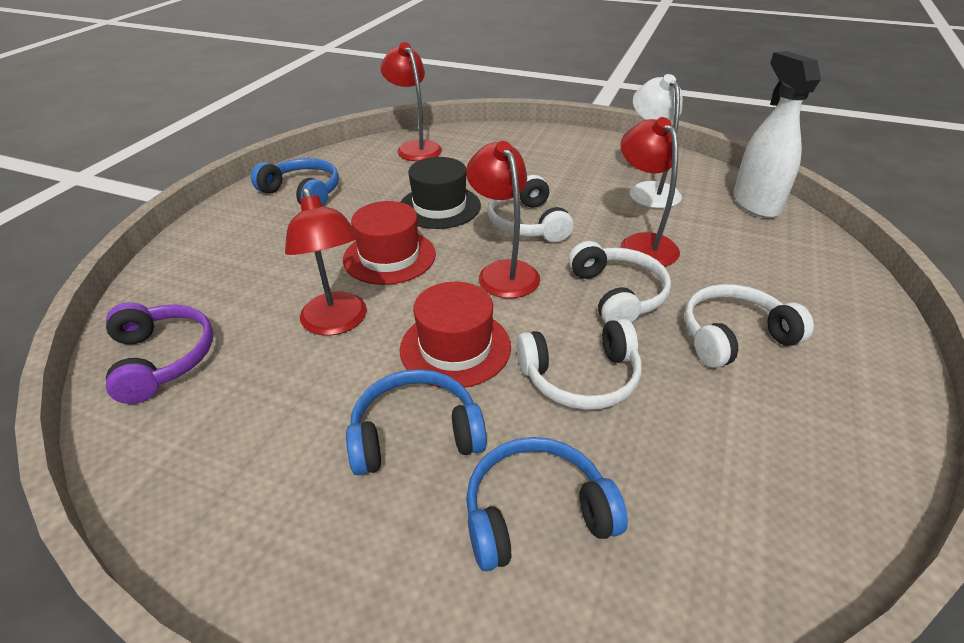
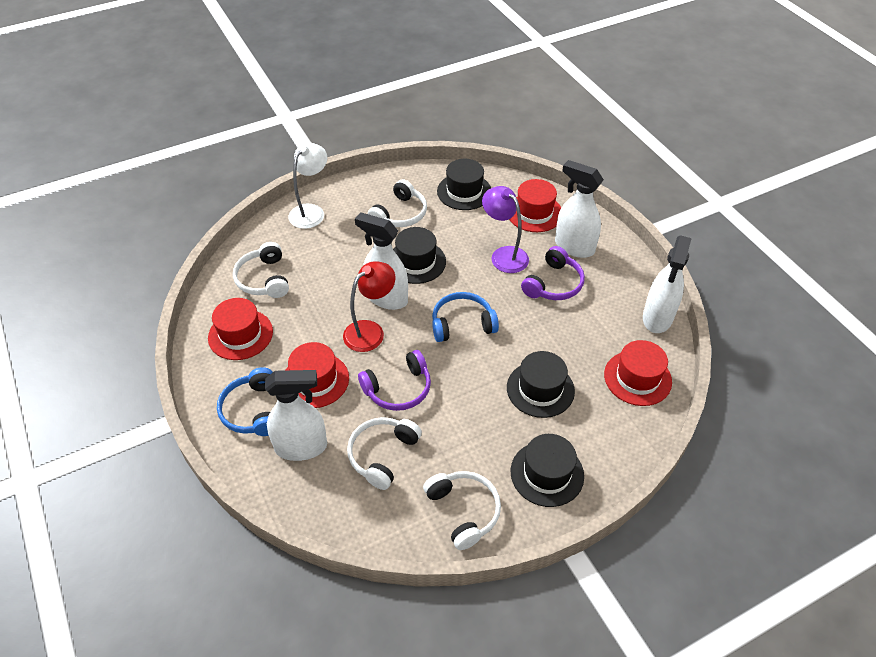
black hat: [401,157,481,229] = 1 -> [393,227,446,284] [437,159,491,210] [507,351,575,418] [511,434,584,507] = 4
blue headphones: [251,158,339,206] [346,369,487,476] [466,437,628,571] = 3 -> [217,367,273,436] [432,292,499,342] = 2
purple headphones: [106,302,213,404] = 1 -> [358,350,431,411] [521,246,585,300] = 2
purple lamp: none = 0 -> [482,186,529,273] = 1
red hat: [343,201,436,285] [400,282,511,388] = 2 -> [208,298,273,360] [286,342,349,408] [509,179,561,232] [604,340,672,406] = 4
red lamp: [285,188,367,336] [380,42,442,161] [466,141,540,298] [620,117,680,266] = 4 -> [343,261,395,352] = 1
white spray bottle: [733,51,821,218] = 1 -> [265,370,327,461] [355,212,408,310] [555,160,604,258] [643,235,692,333] = 4

